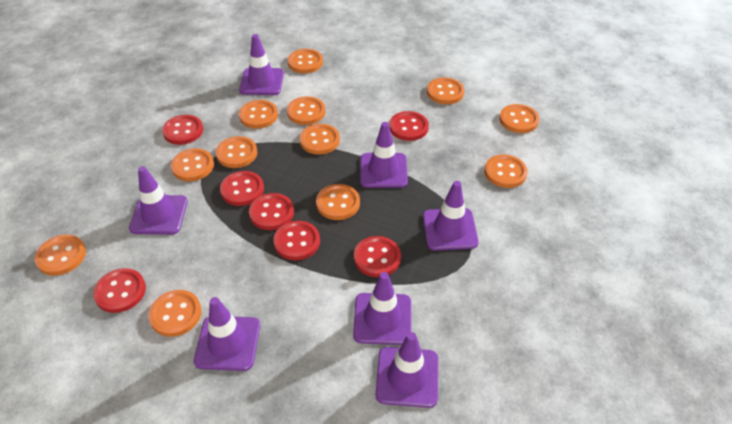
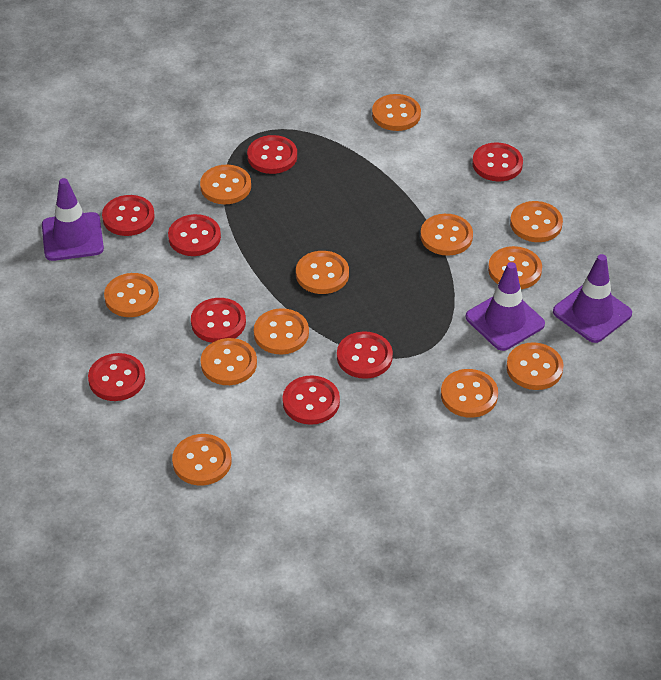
purple traffic cone: [129,166,188,235] [194,297,260,371] [239,34,284,95] [353,272,411,345] [360,122,408,188] [376,332,438,408] [423,181,479,251] = 7 -> [42,178,104,261] [466,262,545,351] [553,254,632,343] = 3
red button: [93,268,146,313] [162,115,203,145] [220,171,264,206] [249,193,294,230] [273,221,320,260] [354,236,401,277] [389,111,429,141] = 7 -> [88,353,145,401] [102,195,155,236] [168,214,221,256] [191,298,246,343] [247,135,297,174] [282,375,340,425] [337,331,393,379] [472,143,523,181] = 8

